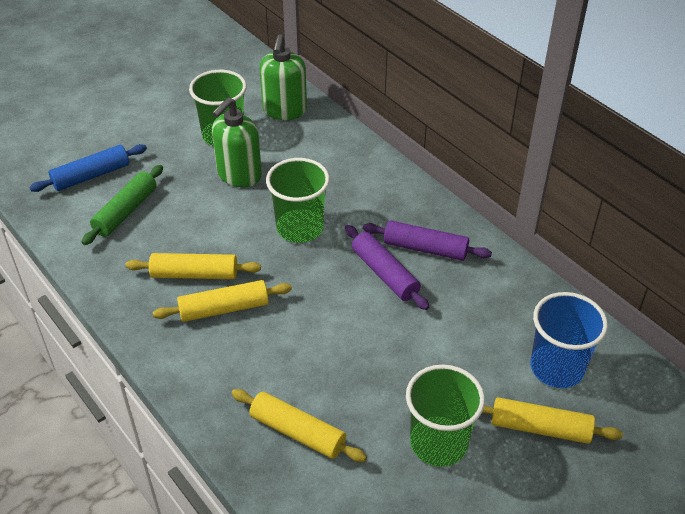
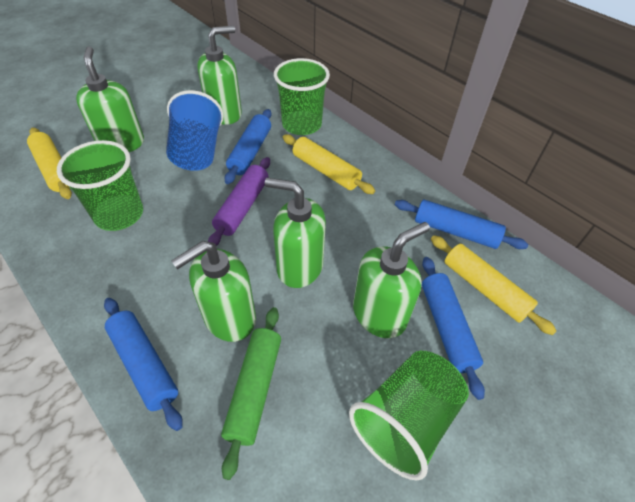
blue rolling pin: [29,144,147,192] = 1 -> [104,298,183,431] [225,109,271,184] [395,200,528,249] [422,257,485,400] = 4
green soap dispenser: [212,97,262,187] [259,34,307,120] = 2 -> [76,46,144,152] [171,241,256,342] [197,26,242,125] [265,178,326,288] [353,222,430,338] = 5
purple rolling pin: [345,225,429,310] [362,220,492,261] = 2 -> [208,157,270,246] = 1
yellow rolling pin: [126,253,261,279] [153,280,292,322] [232,389,367,462] [482,397,623,444] = 4 -> [27,128,72,199] [283,134,375,194] [431,235,556,335] = 3

